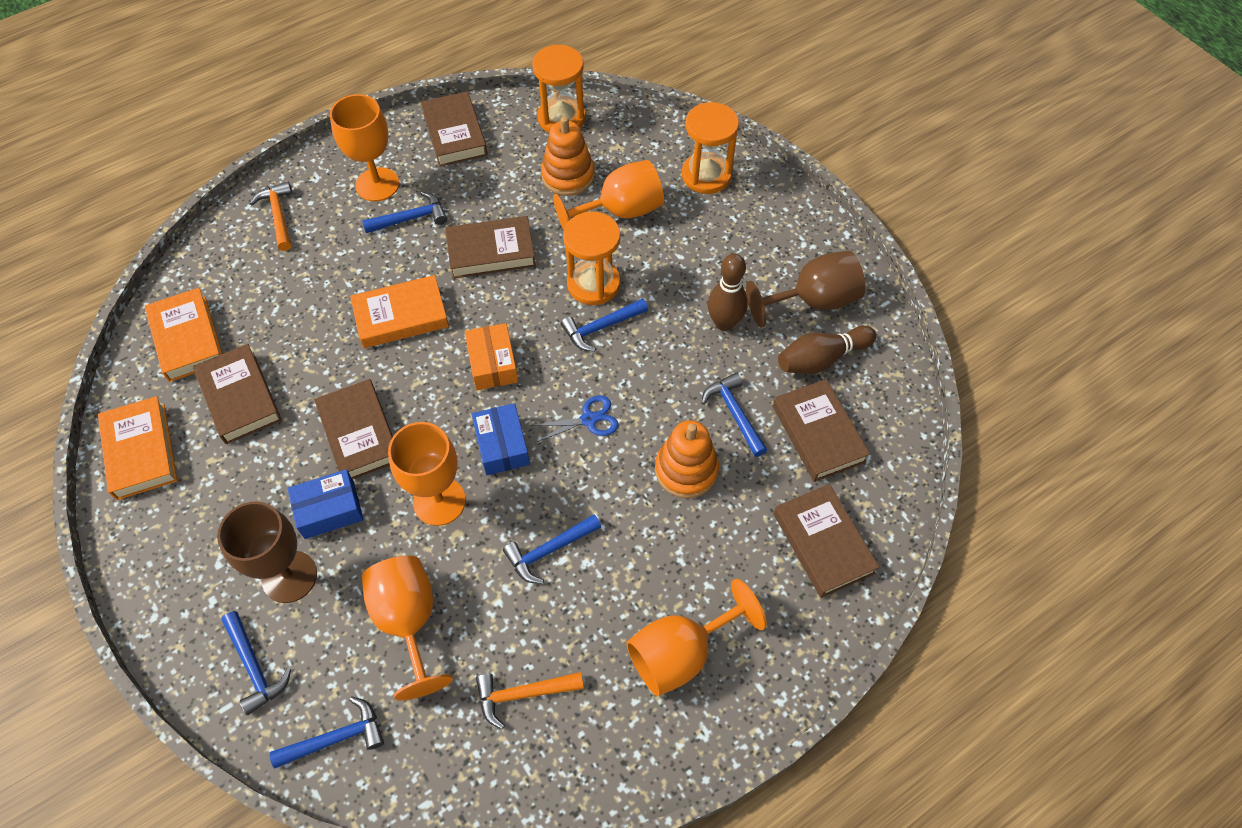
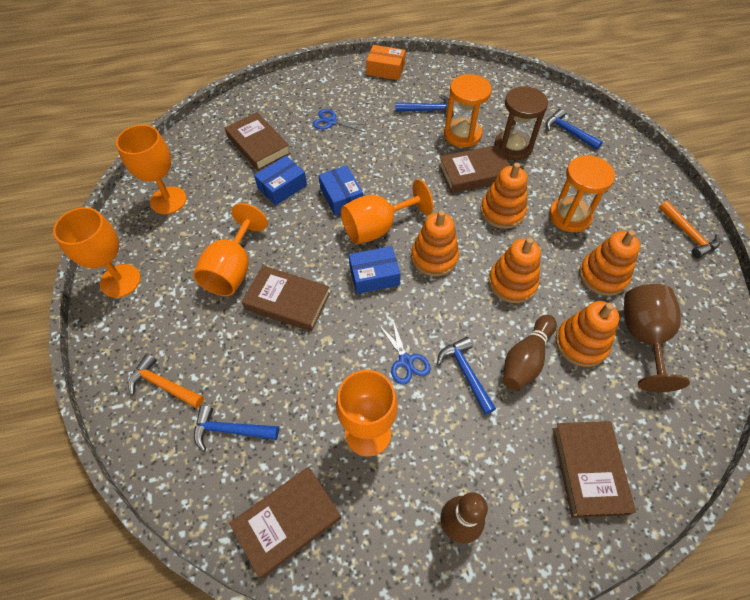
blue box: [288,469,363,539] [472,403,530,475] = 2 -> [254,156,307,205] [318,165,363,216] [349,246,401,294] = 3
blue hammer: [222,611,291,715] [270,696,384,769] [362,192,447,233] [503,514,601,584] [561,298,648,352] [701,373,767,457] = 6 -> [194,405,279,452] [395,95,454,118] [437,337,496,415] [546,109,603,150] = 4
blue scissors: [530,395,619,443] = 1 -> [313,109,369,132] [379,318,431,384] = 2
brown book: [193,344,282,444] [314,379,393,479] [421,91,488,167] [445,216,536,279] [773,379,870,482] [774,484,879,598] = 6 -> [225,112,291,171] [229,466,341,578] [242,266,330,332] [439,145,510,193] [552,421,636,518] = 5
brown goblet: [217,501,317,603] [746,250,865,328] = 2 -> [624,284,690,392] = 1
brown hourglass: none = 0 -> [494,86,548,160] = 1
orange book: [98,396,177,500] [145,288,222,382] [350,275,449,348] = 3 -> none = 0
orange hourglass: [532,45,586,133] [563,211,620,305] [682,102,739,194] = 3 -> [444,74,492,147] [549,155,615,232] = 2
orange stacking toy: [541,117,595,196] [655,420,719,498] = 2 -> [411,211,459,276] [481,163,527,229] [488,238,541,303] [556,301,619,367] [579,230,640,296] = 5

